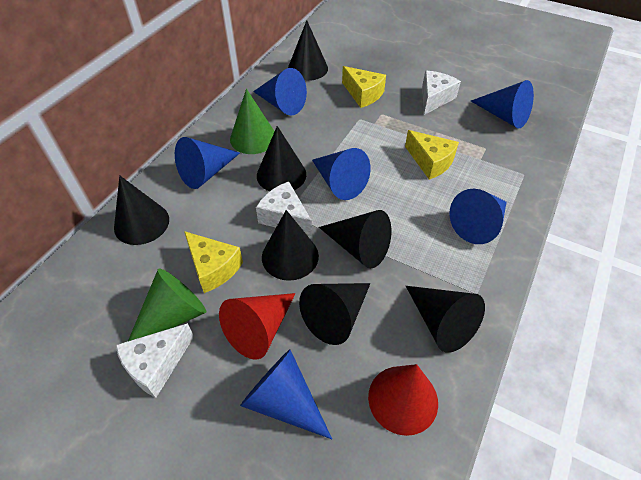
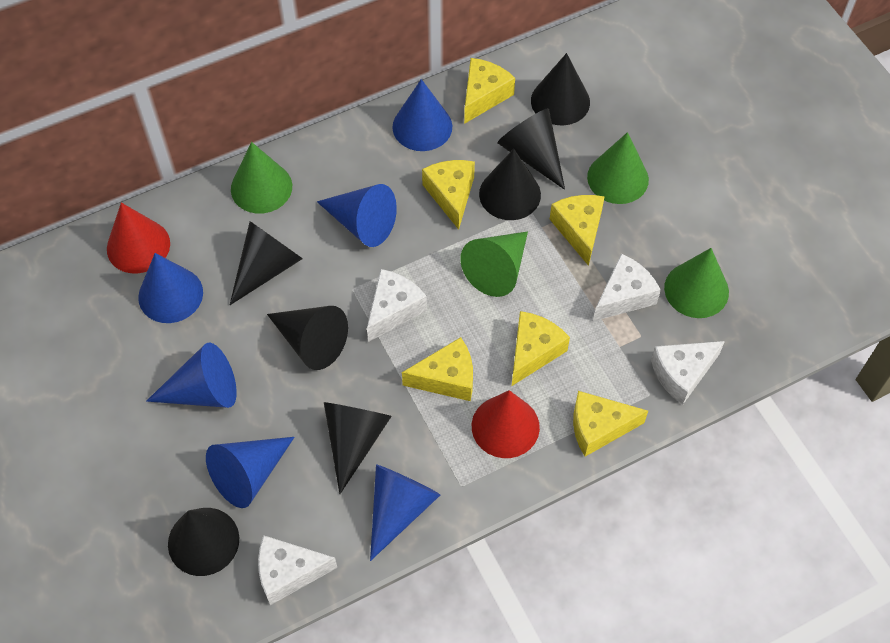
green cone: [128,269,206,341] [230,89,275,154] = 2 -> [231,142,292,214] [460,231,528,297] [587,132,649,204] [664,248,729,318] = 4
white cheese: [116,323,194,398] [256,181,312,236] [422,70,461,115] = 3 -> [258,535,337,605] [367,269,427,342] [593,254,661,321] [651,341,725,405] = 4
yellow cheese: [184,231,243,293] [342,66,386,108] [405,130,459,180] = 3 -> [402,337,473,401] [422,160,475,230] [464,58,515,124] [512,311,570,386] [550,195,605,266] [573,391,648,457] = 6

